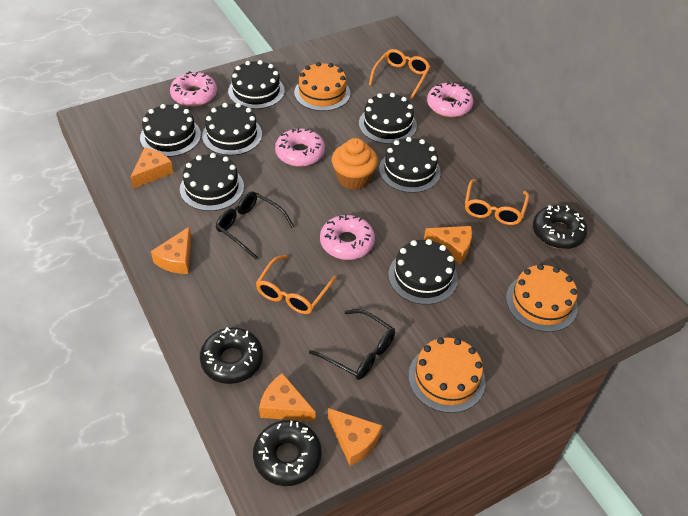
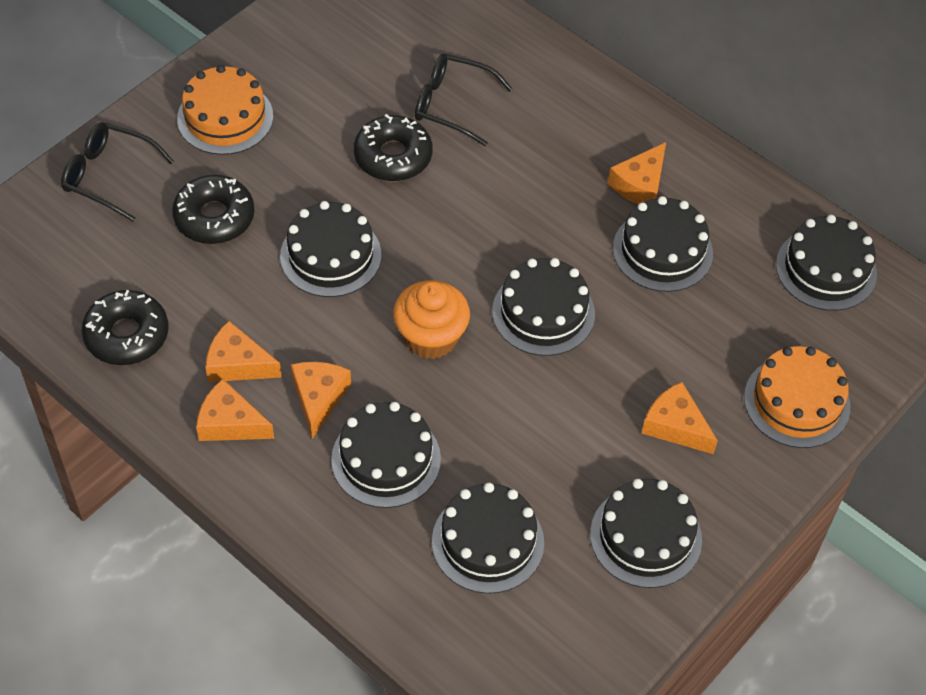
orange cake: [294,62,350,111] [408,338,486,413] [506,264,578,332] = 3 -> [177,65,273,155] [744,346,850,448] = 2
orange glasses: [256,255,337,314] [369,49,430,99] [465,179,529,225] = 3 -> none = 0
pink donut: [170,71,217,107] [275,127,325,167] [320,214,375,260] [427,82,473,117] = 4 -> none = 0

